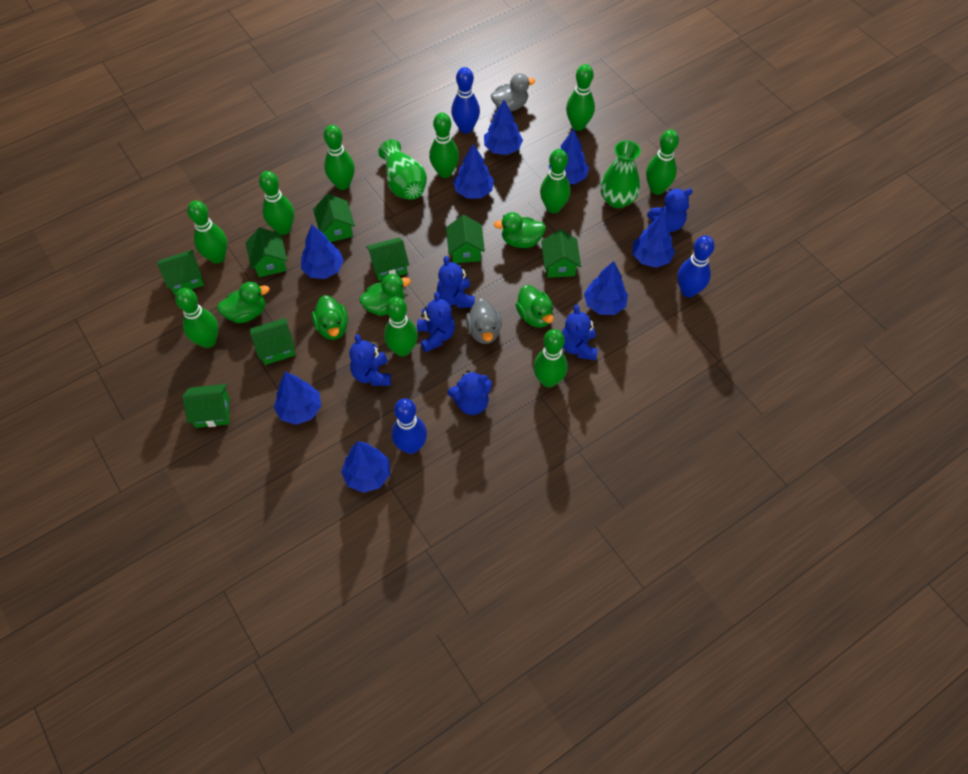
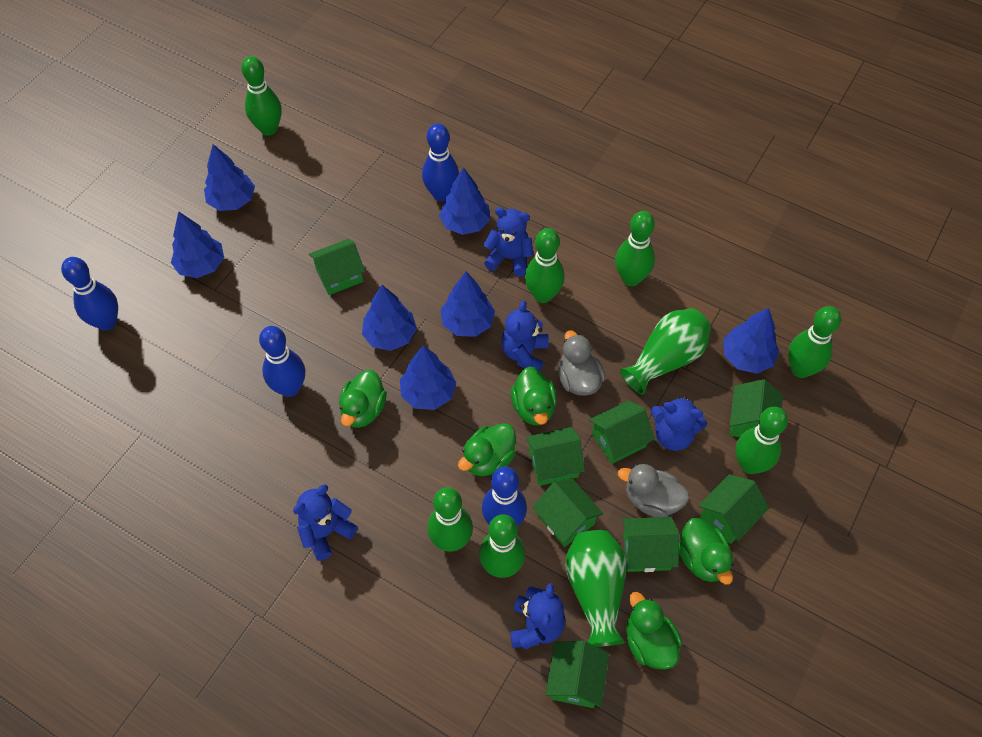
blue bowling pin: [391,398,427,454] [451,67,480,134] [677,235,715,297] = 3 -> [61,257,118,331] [259,326,305,397] [422,123,459,201] [482,467,527,527] = 4
blue teddy bear: [349,334,391,386] [417,292,455,352] [437,256,475,308] [448,370,492,415] [562,305,598,360] [647,188,693,232] = 6 -> [293,485,358,561] [484,207,533,276] [501,300,549,371] [510,583,565,649] [651,396,707,451] = 5
blue tree: [274,372,321,425] [301,225,344,279] [341,441,390,493] [453,144,494,199] [484,100,523,155] [549,129,589,184] [584,261,628,315] [632,212,675,268] = 8 -> [171,211,224,278] [204,144,255,211] [362,285,417,351] [400,345,456,410] [439,167,490,235] [441,272,495,337] [723,308,779,374] = 7
green bowling pin: [175,288,219,348] [187,200,227,264] [259,171,294,235] [324,125,355,190] [384,297,418,357] [429,113,459,178] [533,329,568,388] [540,149,571,213] [566,64,595,131] [646,130,679,195] = 10 -> [241,56,282,136] [427,487,473,552] [479,514,525,578] [525,228,565,303] [615,211,655,286] [735,407,788,474] [788,306,841,378] = 7

